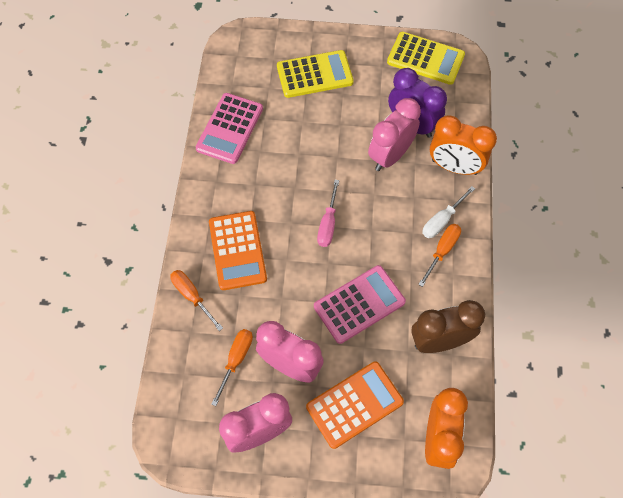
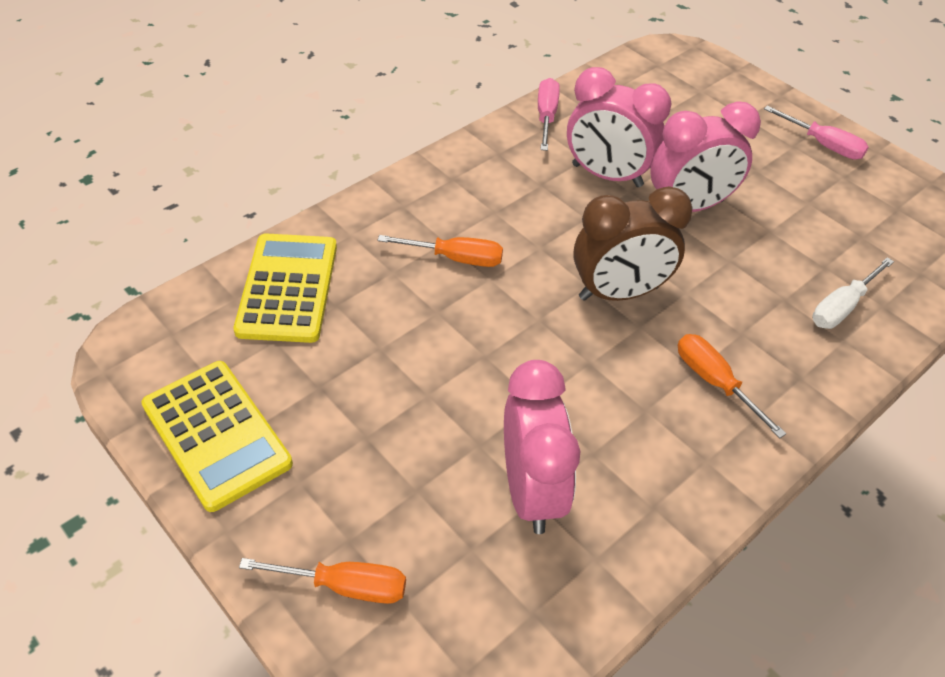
orange calculator: [209,211,267,290] [306,361,404,449] = 2 -> none = 0
orange clock: [425,388,468,469] [430,115,497,175] = 2 -> none = 0
pink calculator: [196,93,263,164] [314,265,406,344] = 2 -> none = 0
pink screwdriver: [317,180,339,247] = 1 -> [538,78,560,151] [764,106,869,159] = 2
purple clock: [388,68,447,138] = 1 -> none = 0

